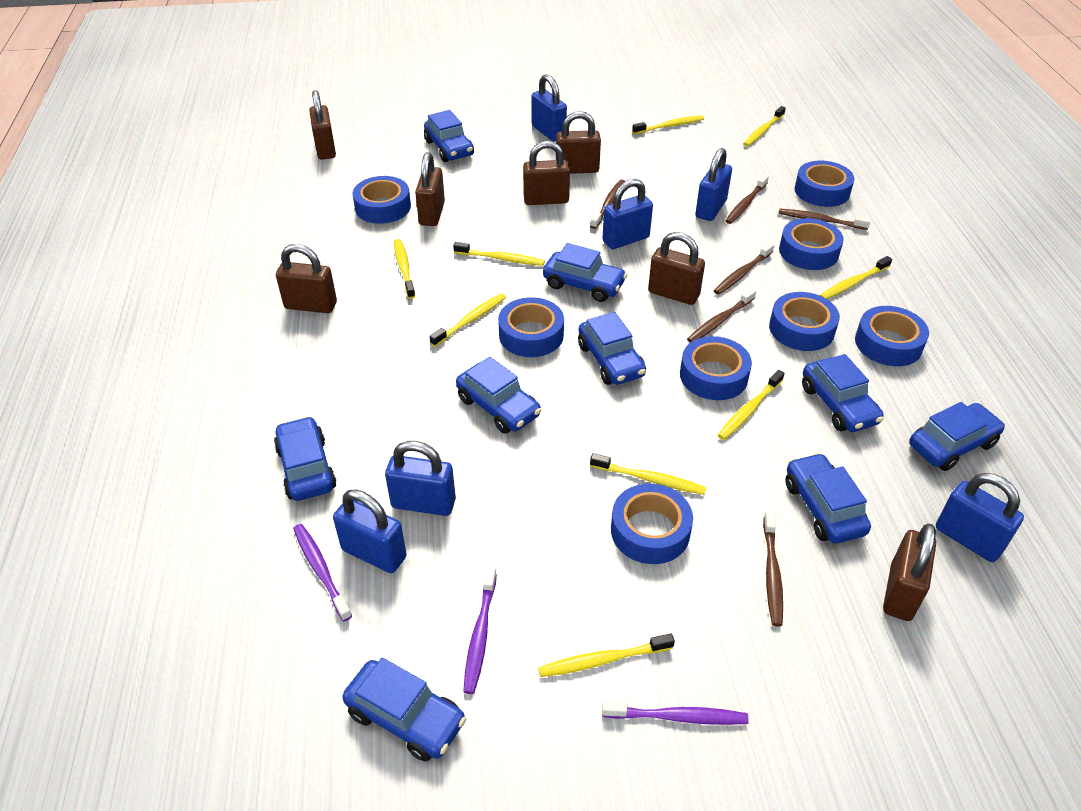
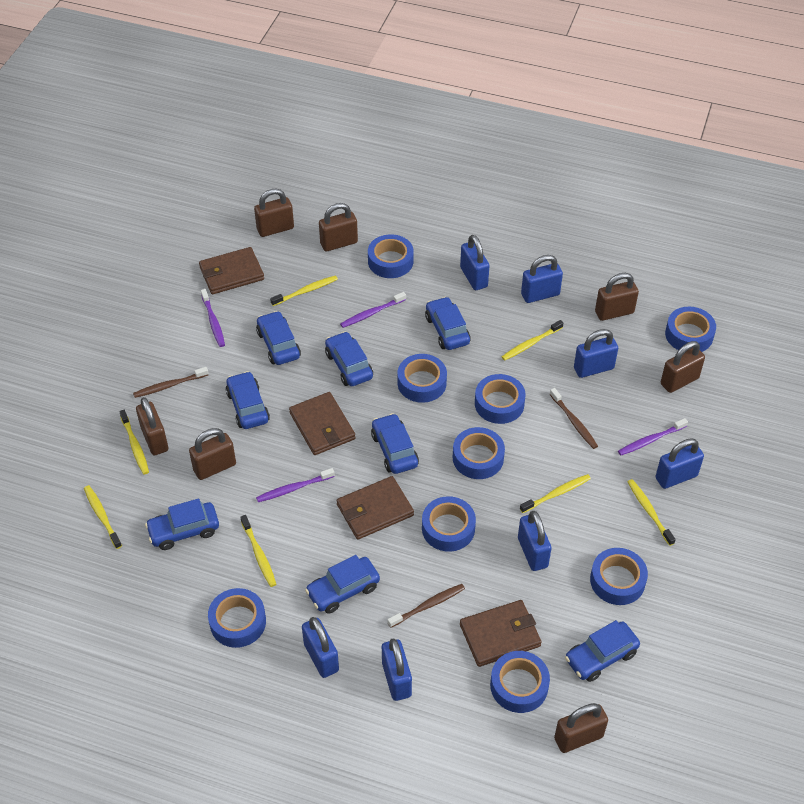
blue car: [274,416,336,501] [342,658,466,762] [424,110,474,162] [456,357,541,434] [543,243,627,302] [578,312,646,385] [785,453,871,543] [802,354,884,432] [909,402,1005,471] = 9 -> [145,498,219,550] [226,371,270,429] [256,311,301,365] [305,555,380,614] [325,331,373,386] [371,413,419,474] [425,297,470,350] [565,620,640,682] = 8
blue padlock: [333,489,407,573] [385,441,456,516] [531,74,567,142] [602,179,653,249] [695,148,732,221] [936,473,1024,562] = 6 -> [302,617,339,678] [382,638,412,701] [460,235,489,290] [518,511,552,571] [521,255,563,303] [574,329,618,378] [655,438,704,489] = 7
blue tape: [352,176,411,224] [498,297,564,357] [611,484,693,564] [680,336,752,400] [769,292,840,351] [779,218,844,270] [795,160,854,207] [855,306,929,366] = 8 -> [208,588,266,648] [368,234,414,278] [398,354,447,403] [422,496,476,552] [453,427,505,479] [475,374,526,424] [490,651,550,713] [590,548,648,605] [665,307,716,352] = 9
brown toothbrush: [590,180,625,229] [687,288,756,343] [714,242,774,295] [726,174,769,224] [763,511,783,626] [778,209,871,230] = 6 -> [133,367,209,398] [387,584,465,628] [550,388,598,449] = 3
brown wallet: none = 0 -> [199,247,264,294] [289,392,356,455] [337,476,414,539] [460,600,542,667] = 4
purple toothbrush: [293,524,352,621] [463,567,497,694] [602,701,749,725] = 3 -> [201,289,225,347] [256,468,335,502] [340,292,406,328] [618,418,688,456] = 4
yellow toothbrush: [394,239,415,299] [430,293,506,347] [453,242,545,266] [538,633,675,677] [590,453,707,495] [632,115,704,134] [718,370,785,440] [743,106,786,147] [819,256,892,299] = 9 -> [84,485,122,549] [119,410,149,474] [240,515,276,587] [270,275,338,306] [502,320,563,361] [520,474,591,513] [628,479,676,546] = 7

